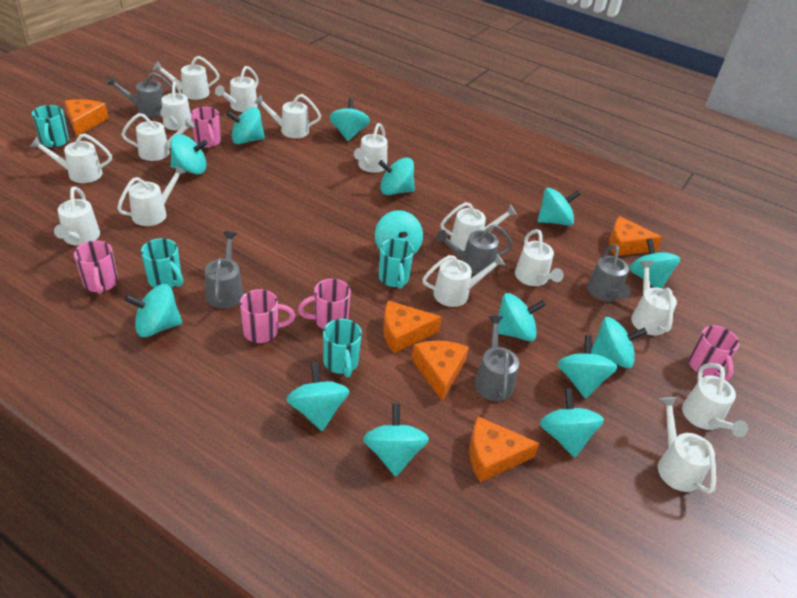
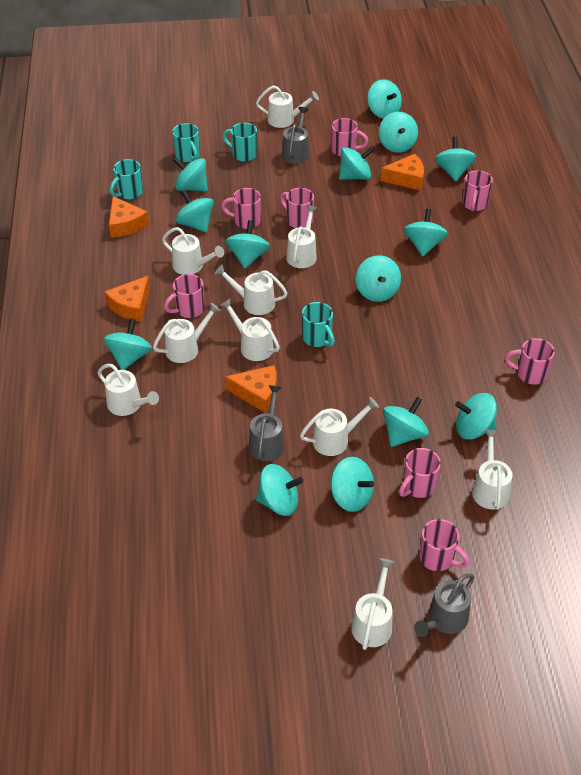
grey watering can: [106,72,177,117] [205,231,244,309] [436,224,513,275] [474,316,519,401] [587,244,631,302] = 5 -> [249,385,284,461] [282,107,309,164] [414,573,475,637] = 3
orange cheese: [64,99,108,136] [383,301,442,353] [412,341,469,401] [469,416,540,482] [609,216,663,256] = 5 -> [104,276,150,322] [109,196,149,237] [225,365,277,413] [380,154,424,191] = 4
pink mug: [74,240,118,294] [191,107,221,148] [240,289,295,343] [298,278,351,329] [689,325,739,381] = 5 -> [164,274,205,318] [221,188,261,229] [280,188,314,228] [331,118,368,157] [399,448,441,498] [419,519,469,571] [462,170,493,211] [505,338,555,385] = 8
white watering can: [30,133,112,183] [54,186,100,246] [117,165,186,226] [121,113,195,161] [153,56,219,100] [160,81,191,131] [215,66,259,112] [254,94,321,138] [354,123,388,173] [422,254,505,307] [440,202,517,251] [515,229,564,286] [631,261,677,336] [658,397,716,494] [682,363,748,437] = 15 -> [98,364,159,416] [153,303,221,363] [162,227,224,275] [215,265,287,315] [220,299,280,361] [256,85,319,128] [286,205,318,268] [300,397,379,456] [351,558,394,650] [472,430,512,510] = 10

